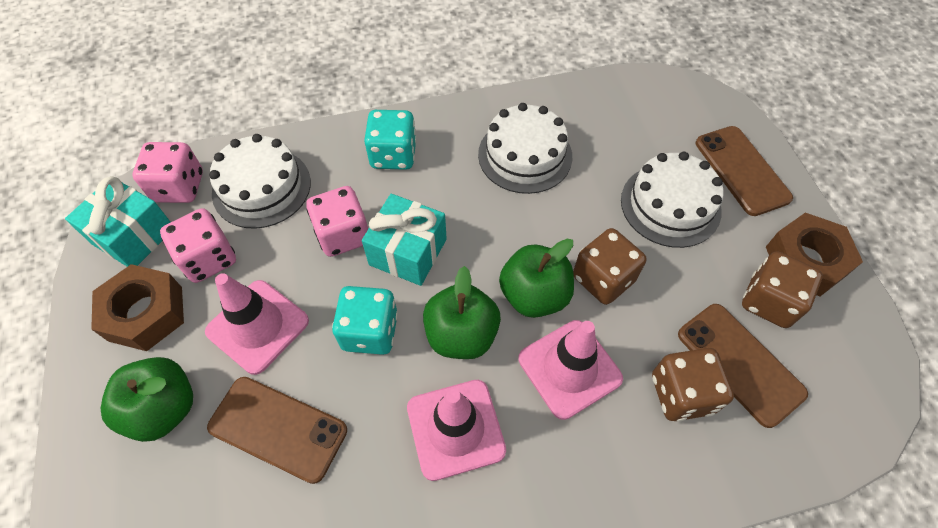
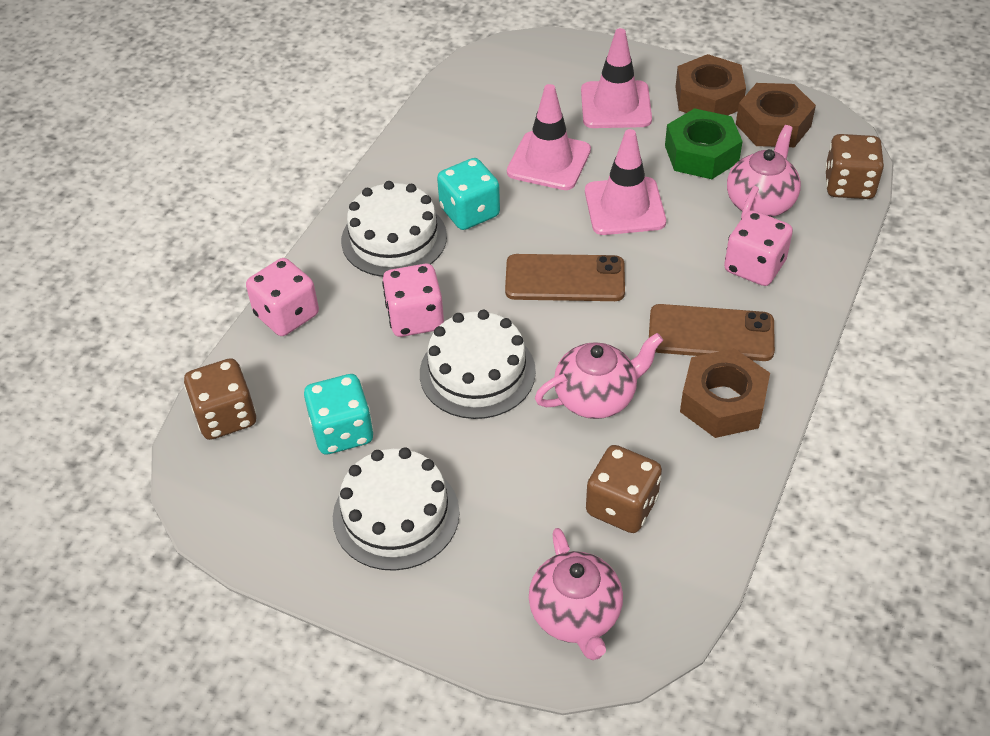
brown nut: [91,264,184,351] [766,212,863,296] = 2 -> [675,54,746,115] [680,348,770,438] [736,83,816,147] = 3
brown phone: [207,377,347,484] [678,304,808,428] [696,126,793,216] = 3 -> [505,254,625,301] [649,304,775,361] = 2
green apple: [100,357,193,442] [423,266,501,359] [499,239,574,318] = 3 -> none = 0
green nut: none = 0 -> [665,108,743,179] = 1
pink teapot: none = 0 -> [529,528,623,660] [535,333,663,419] [727,125,801,218] = 3
turquoise gift: [65,176,171,267] [362,194,447,286] = 2 -> none = 0

